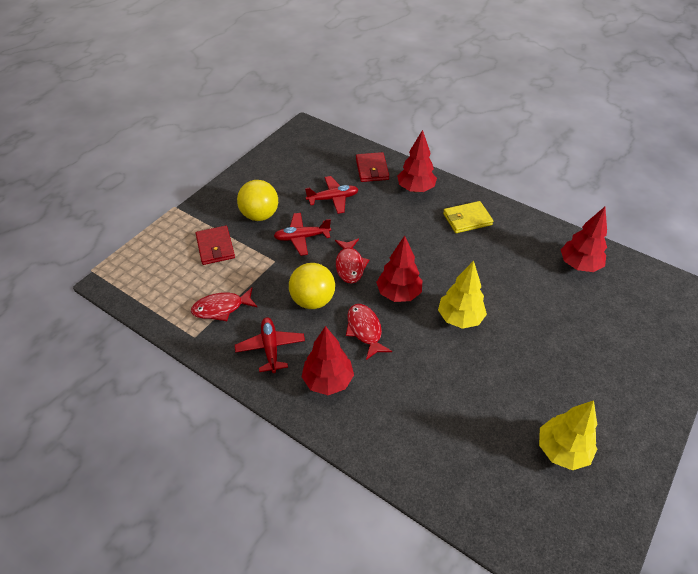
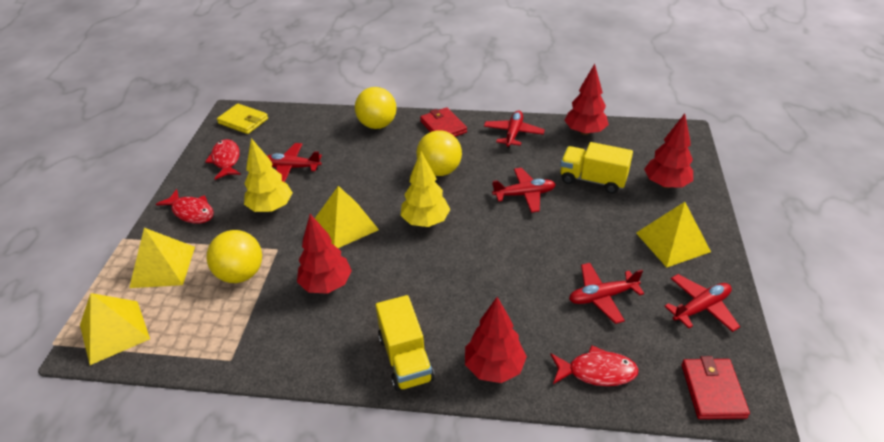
red plane: [235,317,305,373] [274,213,331,256] [305,176,359,214] = 3 -> [267,143,322,182] [484,111,545,148] [492,168,556,213] [569,263,644,324] [665,274,740,332] = 5
yellow ball: [237,180,278,221] [289,263,335,309] = 2 -> [206,230,262,283] [355,87,397,129] [416,130,462,176] = 3
yellow pyramid: none = 0 -> [80,293,150,365] [129,228,195,288] [315,186,379,248] [636,202,711,268] = 4
yellow truck: none = 0 -> [376,295,435,391] [560,142,633,194] = 2

